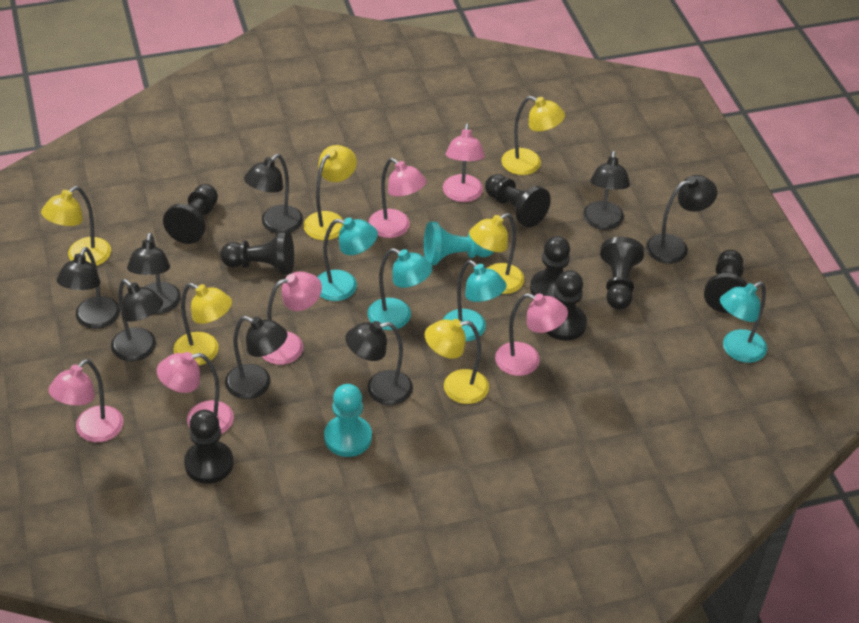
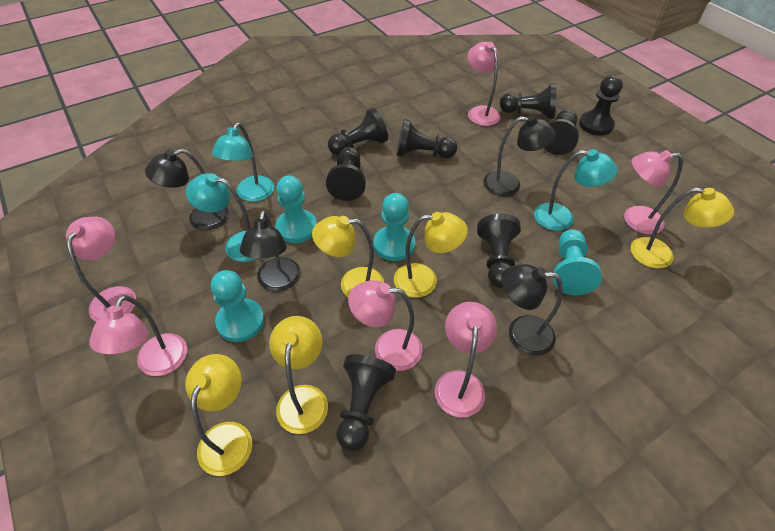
black lamp: [57,247,120,329] [111,279,163,361] [127,232,181,314] [225,316,287,399] [244,154,303,234] [345,321,413,405] [583,151,630,230] [646,175,717,264] = 8 -> [145,149,229,230] [240,210,301,292] [483,115,556,196] [501,264,563,356] = 4
turquoise lamp: [318,218,378,301] [367,248,433,330] [443,260,507,342] [720,281,767,363] = 4 -> [185,173,256,262] [212,122,274,202] [534,149,618,231] = 3
turquoise pawn: [324,384,372,457] [424,222,494,265] = 2 -> [211,270,264,342] [276,176,317,243] [374,193,415,261] [553,229,602,296] = 4
yellow lamp: [41,186,111,266] [173,283,232,365] [304,145,357,240] [425,319,489,404] [469,213,524,294] [502,96,565,175] = 6 -> [185,354,252,476] [269,316,328,434] [312,216,384,297] [394,212,468,298] [631,187,734,269] = 5

